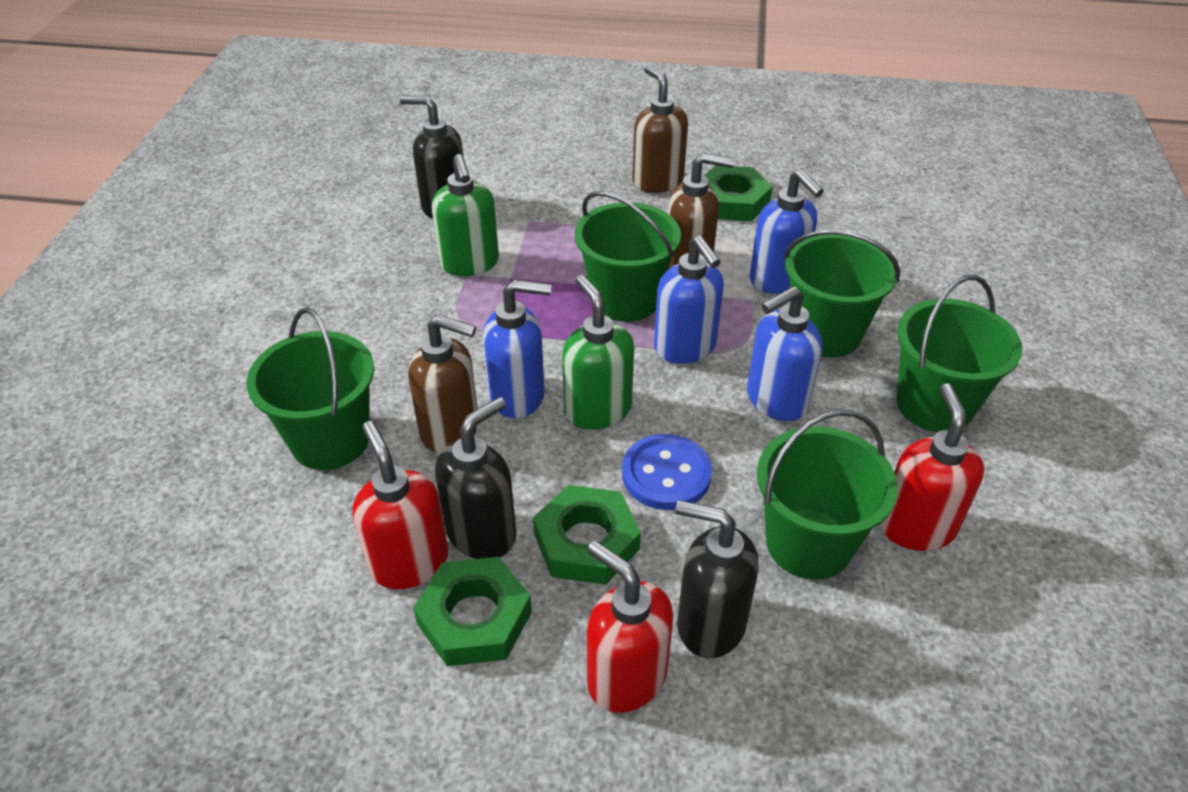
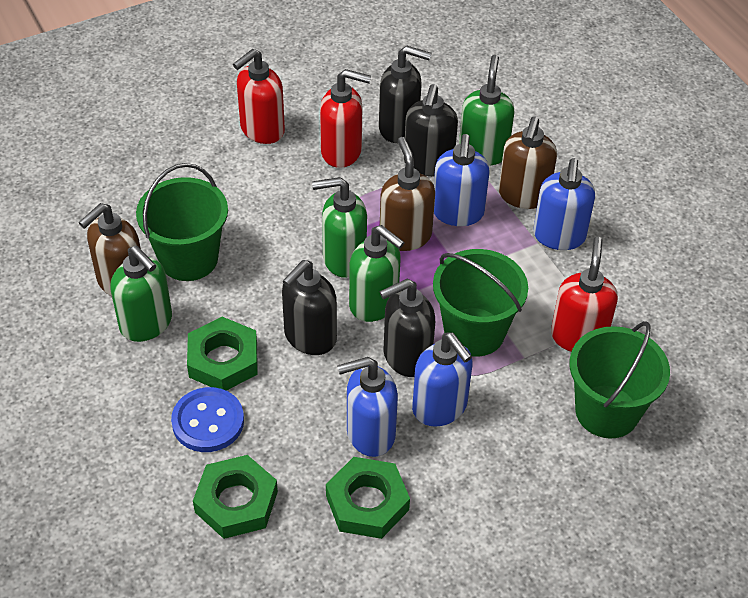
black soap dispenser: [400,95,464,218] [435,397,516,559] [675,500,759,658] = 3 -> [282,260,337,355] [379,46,431,143] [379,279,435,377] [404,84,458,177] = 4
green bucket: [246,307,374,470] [575,191,681,322] [757,409,898,580] [784,229,900,357] [897,275,1023,432] = 5 -> [136,163,228,281] [433,249,528,356] [570,321,670,439] = 3
green soap dispenser: [432,154,499,276] [562,275,634,430] = 2 -> [110,246,172,342] [312,177,367,278] [349,225,405,322] [459,55,514,166] = 4

